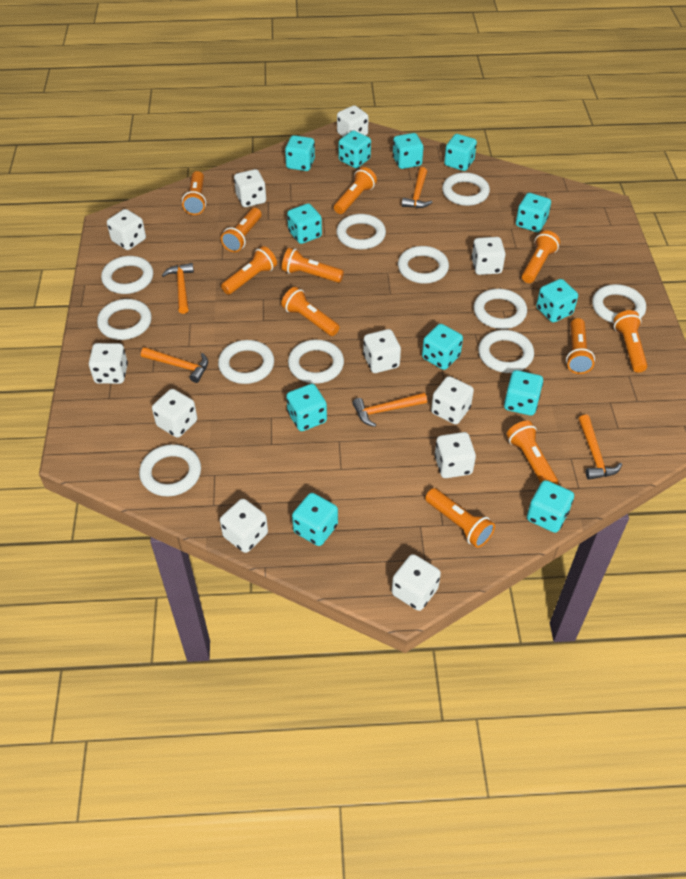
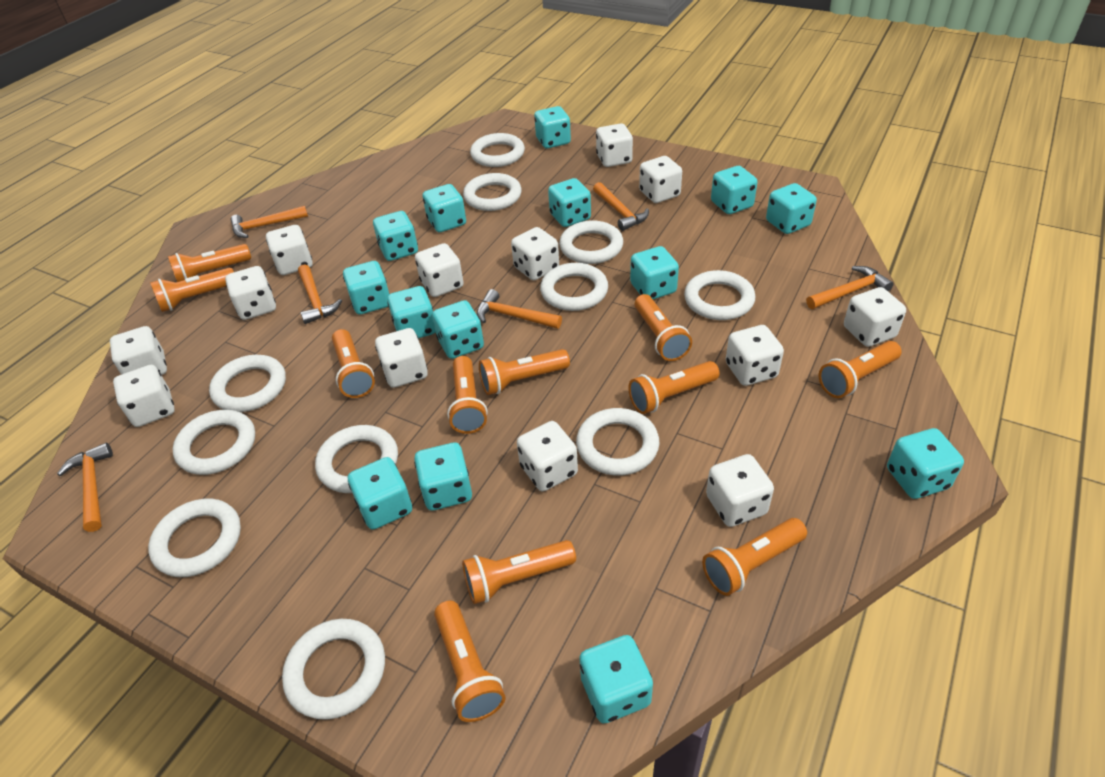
orange hammer: [141,347,208,383] [162,263,194,314] [352,392,427,427] [402,167,433,208] [578,414,622,480] = 5 -> [57,443,113,532] [230,206,308,238] [298,264,342,324] [477,289,562,329] [593,182,649,231] [806,266,893,309] = 6
turquoise dice: [285,135,315,171] [286,384,327,431] [287,203,322,244] [292,493,338,546] [339,131,371,168] [393,133,424,169] [422,324,463,370] [444,134,477,171] [504,370,543,416] [516,193,551,232] [527,480,574,533] [536,279,578,322] = 12 -> [343,261,390,315] [348,457,412,529] [373,211,418,261] [387,286,436,338] [414,442,472,511] [423,184,466,232] [432,300,484,359] [534,106,571,148] [548,178,591,227] [579,635,653,724] [630,246,679,299] [711,166,757,214] [766,183,817,234] [887,428,964,499] = 14
white dice: [89,343,128,384] [107,209,146,250] [152,389,197,438] [220,499,268,553] [234,169,266,207] [337,105,369,137] [363,329,401,373] [392,554,441,611] [431,376,474,424] [435,432,476,478] [471,237,505,275] = 11 -> [110,326,167,375] [113,365,175,427] [225,266,276,320] [266,225,313,275] [375,328,428,388] [415,243,464,297] [511,227,559,280] [517,421,578,491] [596,123,633,167] [639,156,682,203] [706,454,774,527] [726,325,784,386] [844,287,906,347] = 13

